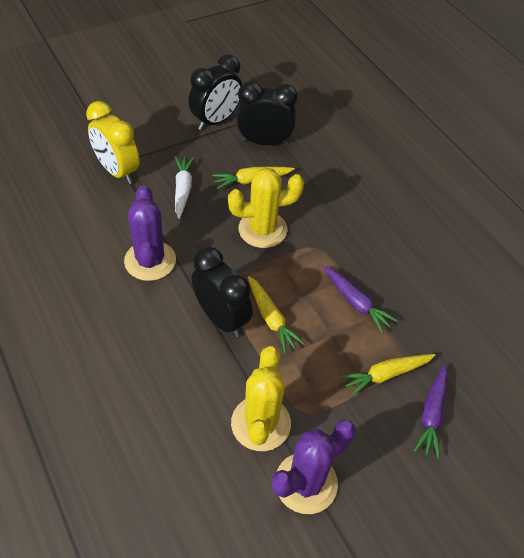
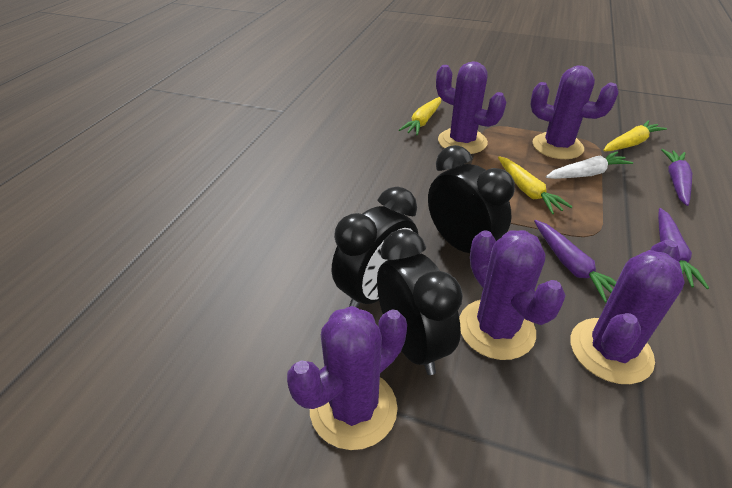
purple cactus: [124,185,176,281] [272,419,356,514] = 2 -> [287,306,407,450] [436,61,506,154] [459,230,566,360] [530,65,618,159] [570,239,685,384] = 5
purple carrot: [323,266,398,333] [414,364,447,459] = 2 -> [534,220,616,302] [658,208,709,289] [661,149,692,206] = 3
yellow cactus: [228,167,304,248] [231,346,291,451] = 2 -> none = 0
yellow clock: [86,101,140,184] = 1 -> none = 0

